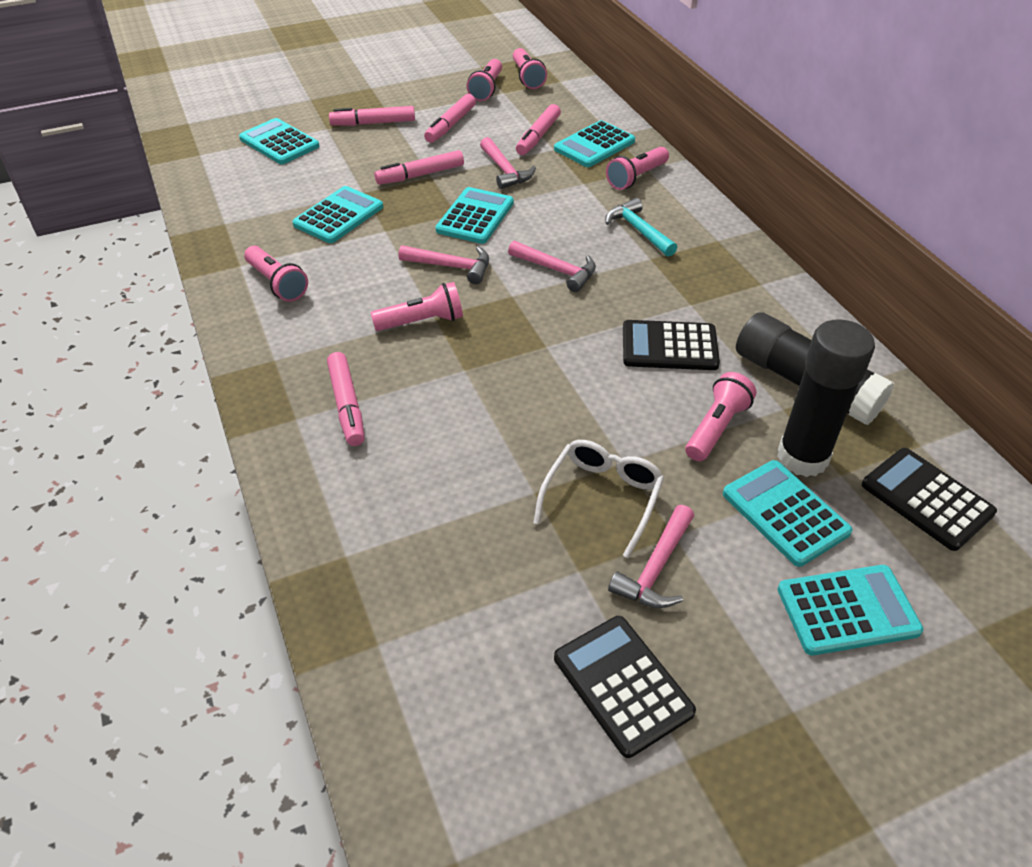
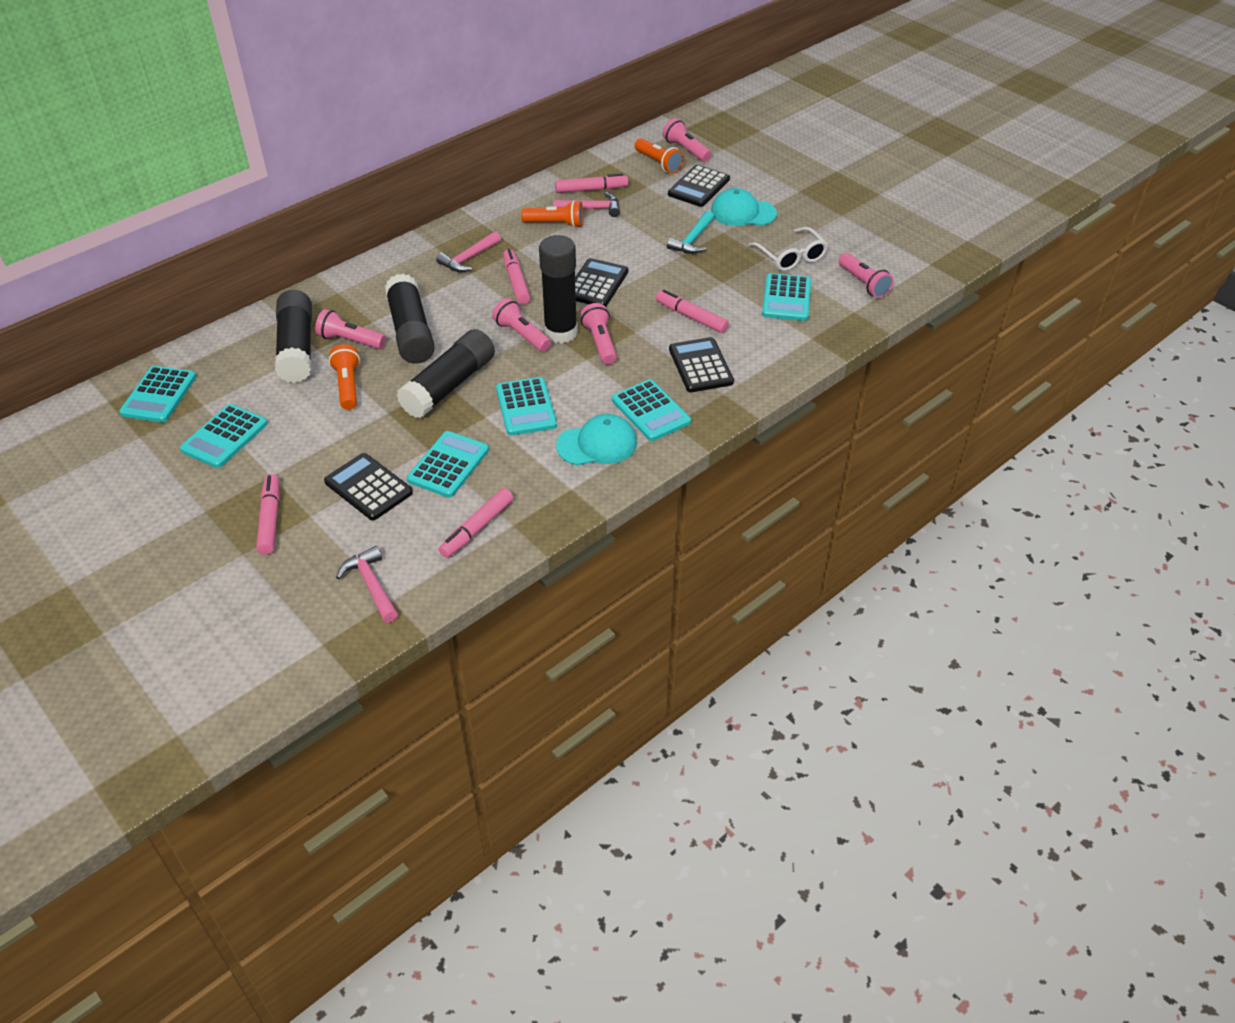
black calculator: [554,616,696,758] [623,320,720,370] [862,448,997,551] = 3 -> [324,453,413,520] [575,258,628,307] [668,165,730,207] [669,337,734,392] = 4
black glue stick: [736,312,894,425] [777,319,875,477] = 2 -> [275,290,312,383] [385,274,435,364] [397,329,495,418] [539,235,578,344] = 4
orange flashlight: none = 0 -> [329,344,360,410] [521,200,583,228] [635,138,684,173] = 3
pink flashlight: [244,246,308,302] [371,282,463,331] [467,59,502,101] [513,48,547,89] [606,147,669,190] [685,372,756,461] = 6 -> [315,309,386,349] [492,298,551,352] [580,303,617,365] [663,118,711,162] [838,253,894,298] = 5
pink hammer: [399,245,489,284] [480,137,536,189] [508,240,596,292] [608,505,694,608] = 4 -> [336,546,398,623] [436,231,501,272] [553,192,620,217] = 3
turquoise cap: none = 0 -> [556,414,637,465] [711,188,777,226] = 2

